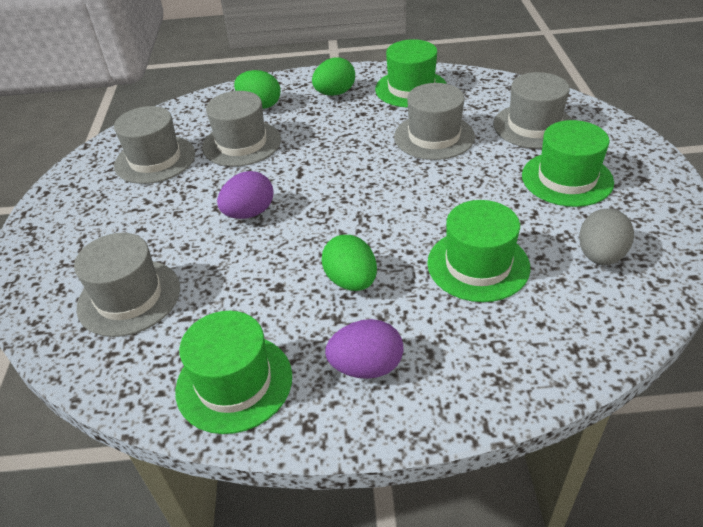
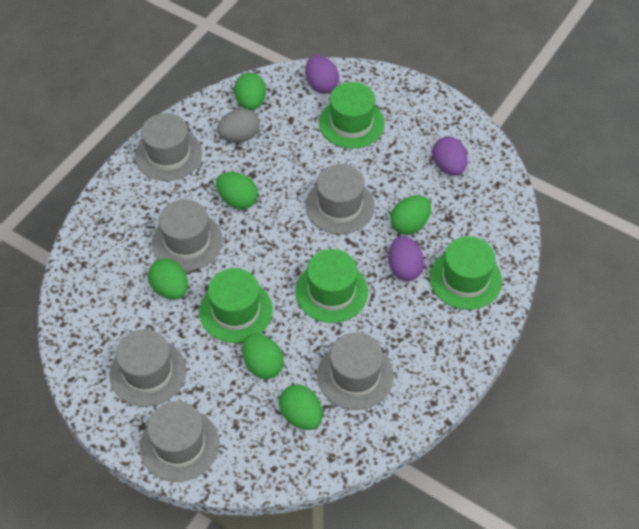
green egg: [234,70,281,109] [312,57,355,96] [322,235,377,291] = 3 -> [148,259,188,300] [216,172,258,209] [234,73,266,110] [242,333,284,379] [279,384,322,430] [390,195,431,235] = 6
grey hat: [74,233,180,337] [114,106,195,184] [202,91,281,167] [394,83,475,160] [493,72,572,149] = 5 -> [110,329,186,407] [135,113,202,181] [140,401,219,482] [152,199,223,271] [305,164,375,234] [317,332,394,410] = 6
purple egg: [217,171,274,219] [325,319,403,379] = 2 -> [305,55,339,93] [388,236,424,281] [432,136,468,175] = 3

